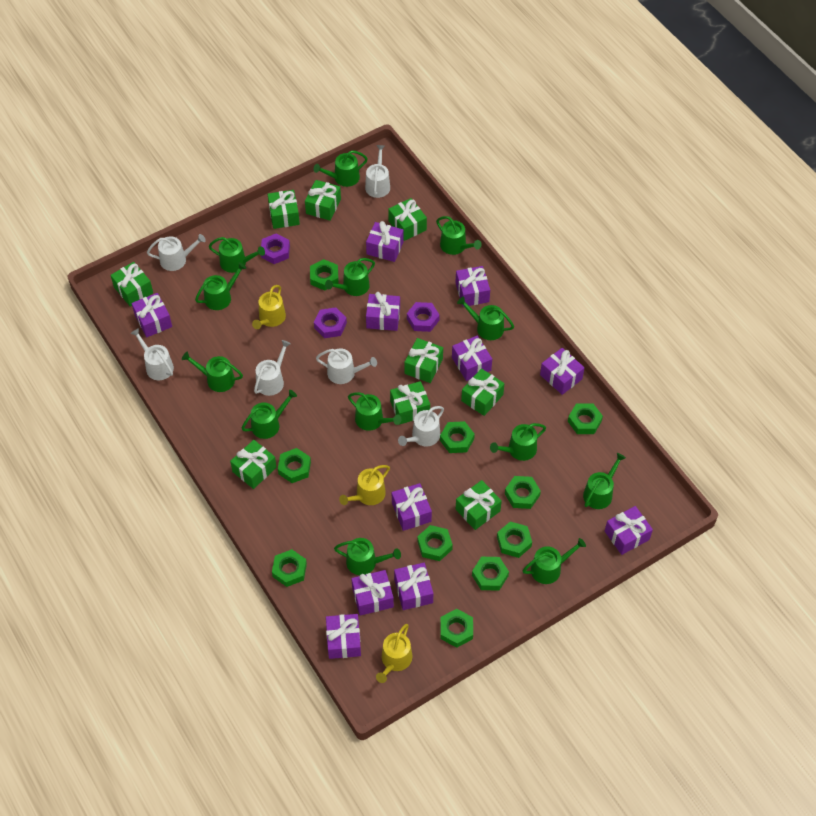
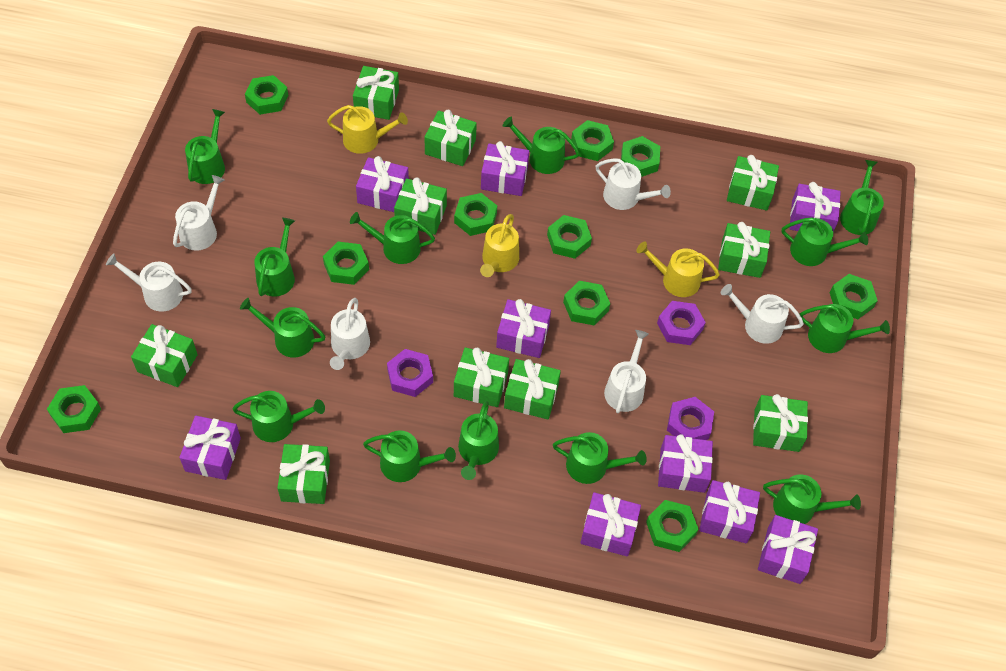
green gift: [110,262,153,307] [230,440,277,489] [268,190,300,229] [305,180,341,221] [388,198,427,241] [390,381,430,424] [404,338,443,383] [456,480,502,530] [461,368,505,416] = 9 -> [131,324,198,387] [277,444,330,504] [353,66,399,120] [394,178,447,235] [425,110,477,166] [454,347,509,407] [504,359,561,420] [718,222,770,278] [727,155,779,211] [753,394,808,452] = 10
purple gift: [132,293,172,337] [326,614,361,659] [351,570,394,616] [366,221,404,262] [366,292,400,331] [392,483,432,531] [394,563,433,610] [452,336,492,381] [455,266,490,307] [540,348,585,395] [605,506,653,555] = 11 -> [179,416,241,480] [356,156,409,212] [481,141,529,196] [496,299,551,358] [580,492,641,556] [658,434,713,493] [699,480,760,543] [758,515,818,584] [789,182,841,232] = 9

